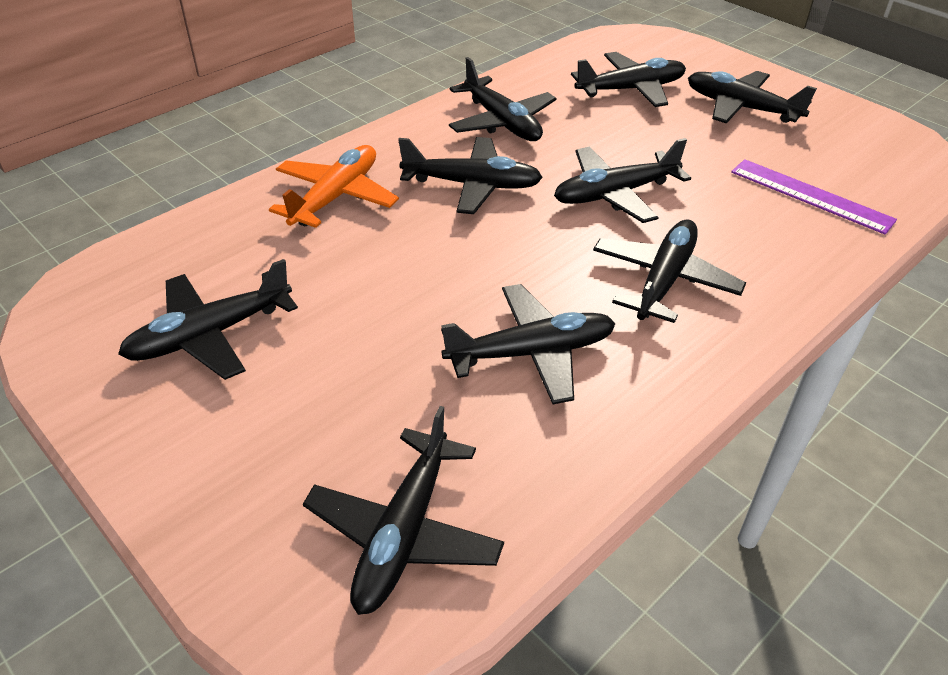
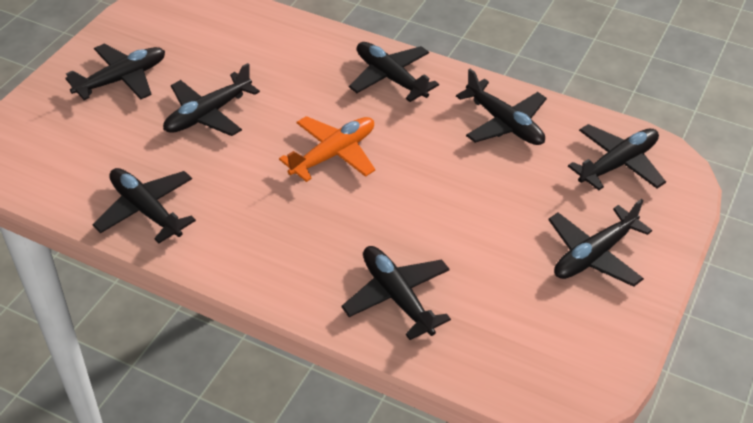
black plane: [118,259,298,380] [303,406,504,615] [398,137,543,214] [441,284,615,404] [449,57,557,141] [554,138,691,223] [571,52,686,107] [593,219,746,323] [688,71,817,124] = 9 -> [65,44,165,100] [92,168,196,243] [163,63,260,136] [341,246,451,340] [349,42,439,102] [456,69,547,145] [548,199,652,287] [568,124,666,190] = 8
purple ruler: [731,159,897,235] = 1 -> none = 0

